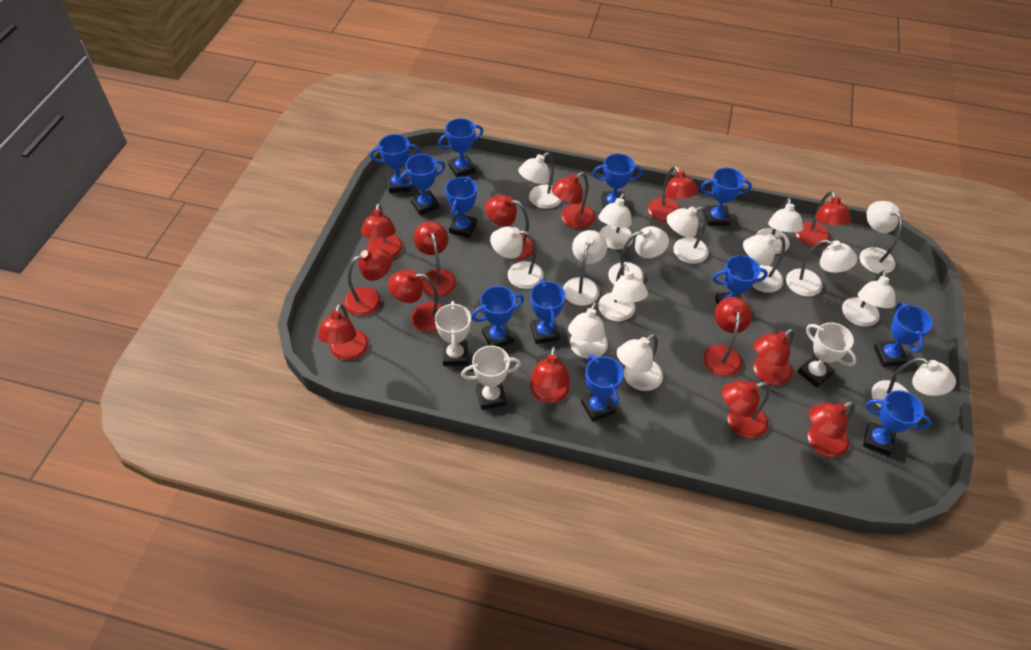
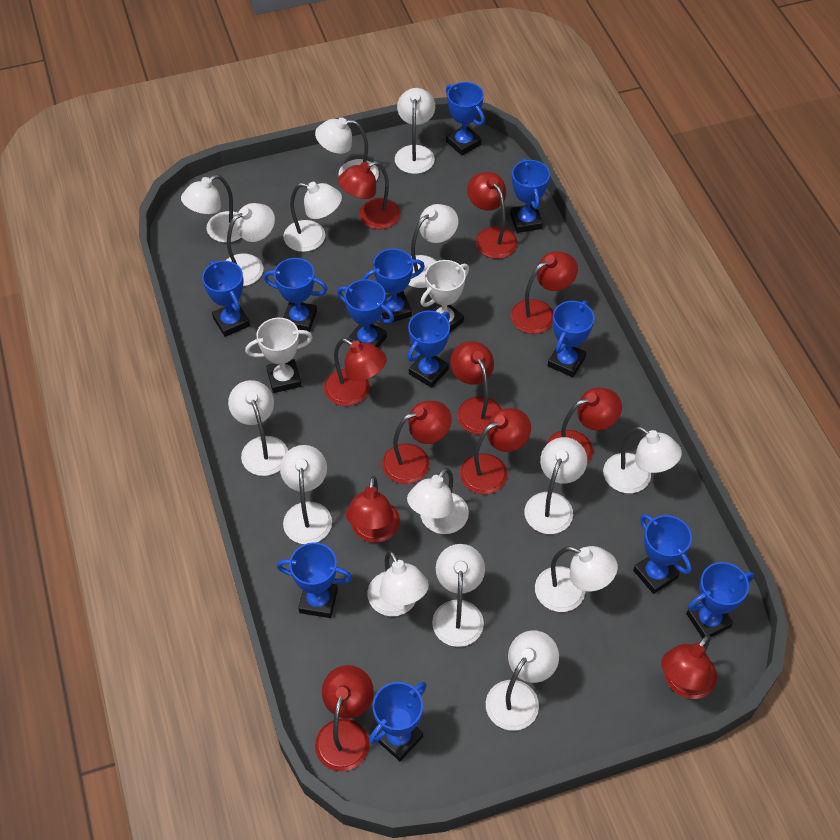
red lamp: [317,303,369,361] [344,247,392,316] [361,203,403,258] [388,269,443,332] [414,222,456,297] [485,195,536,259] [530,346,570,403] [551,172,595,229] [648,166,698,222] [703,297,752,377] [722,380,770,439] [753,329,794,386] [795,191,851,247] [808,401,855,458] = 14 -> [315,665,374,771] [324,338,387,406] [338,161,400,229] [346,476,400,543] [382,401,452,484] [450,341,502,435] [460,408,531,494] [467,172,518,259] [510,251,578,334] [546,388,622,463] [661,635,717,699] = 11
white trophy: [435,301,471,366] [461,346,521,410] [798,322,856,388] = 3 -> [245,318,313,393] [420,260,469,332] = 2

